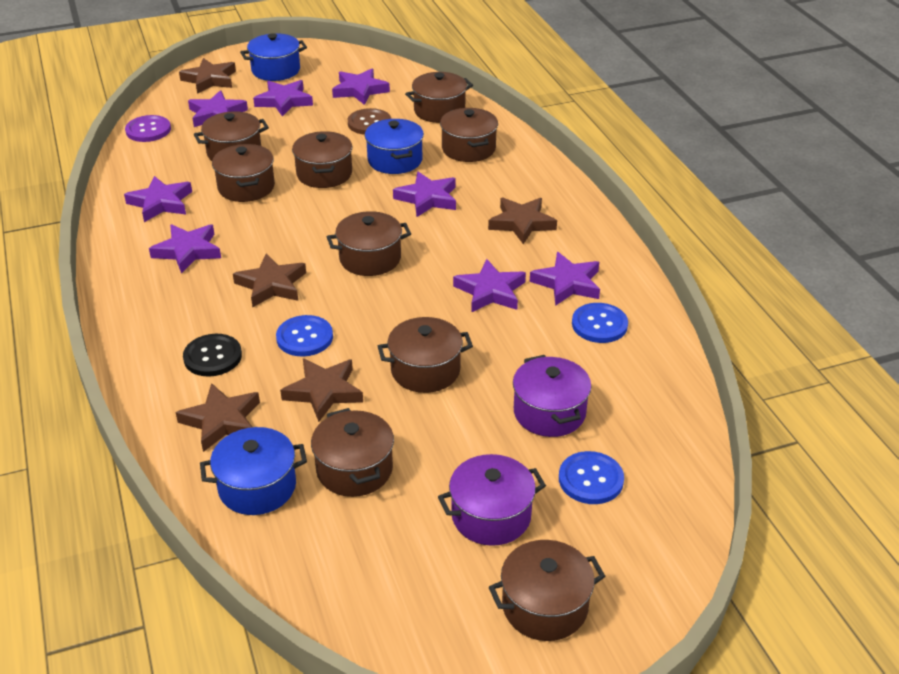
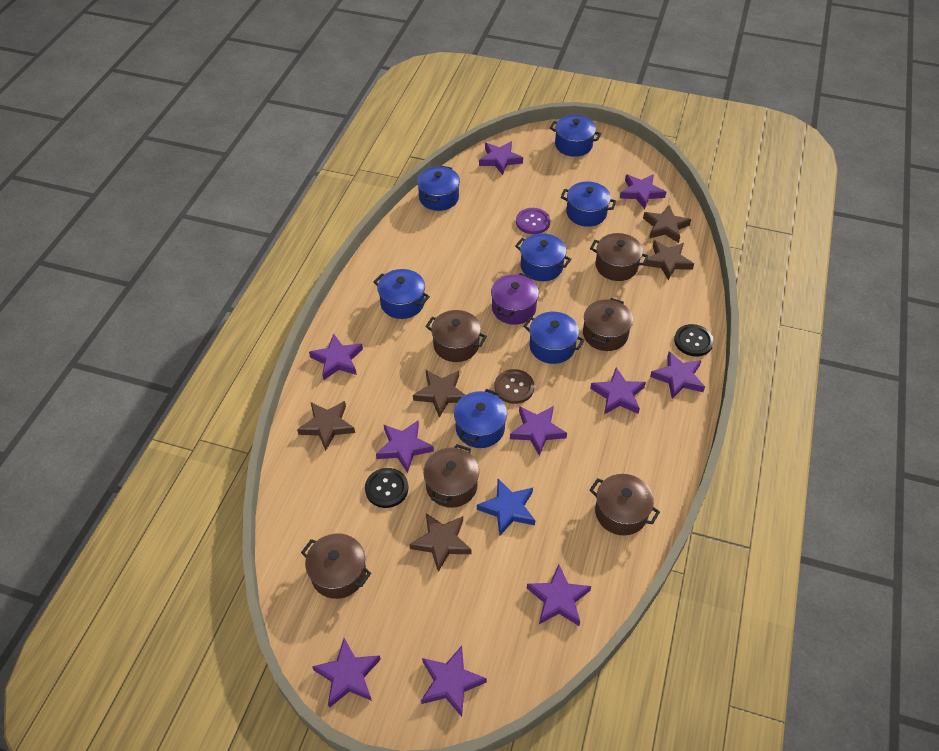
black button: [183,334,242,377] = 1 -> [365,468,408,508] [674,324,714,357] = 2
blue button: [276,315,333,357] [559,451,624,504] [572,303,628,343] = 3 -> none = 0
blue pot: [200,427,307,515] [240,33,307,81] [365,119,424,174] = 3 -> [374,269,430,319] [417,166,460,211] [454,389,507,448] [515,233,571,281] [523,312,585,364] [550,115,601,157] [561,181,616,227] = 7
blue star: none = 0 -> [477,479,535,536] = 1
brown pot: [194,111,269,161] [212,144,275,202] [292,131,353,188] [311,408,394,497] [327,211,411,276] [378,317,473,393] [405,72,473,123] [440,108,498,162] [489,540,605,641] = 9 -> [301,533,371,599] [423,444,479,508] [425,310,487,362] [583,298,633,351] [590,233,649,281] [590,474,660,536] = 6
purple pot: [438,454,546,546] [513,355,591,437] = 2 -> [491,273,539,325] = 1
purple star: [124,176,192,222] [149,224,221,274] [188,90,248,127] [253,80,313,117] [332,69,390,105] [393,172,456,217] [453,259,526,313] [530,252,600,306] = 8 -> [309,333,363,380] [312,638,381,708] [376,421,434,473] [421,646,487,717] [479,141,523,175] [510,406,567,456] [527,564,591,626] [590,367,646,415] [620,174,666,209] [650,351,705,399] = 10

